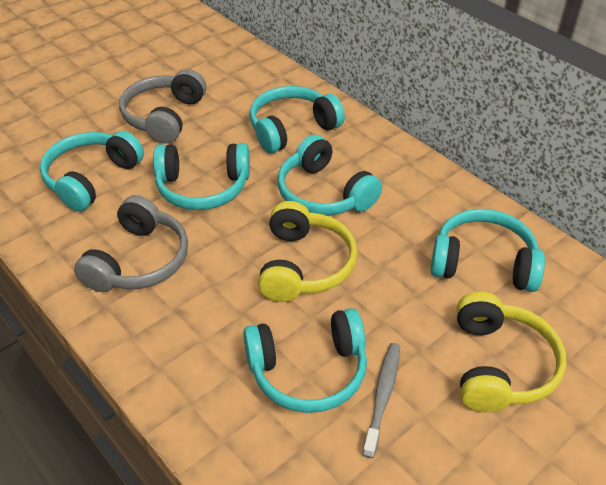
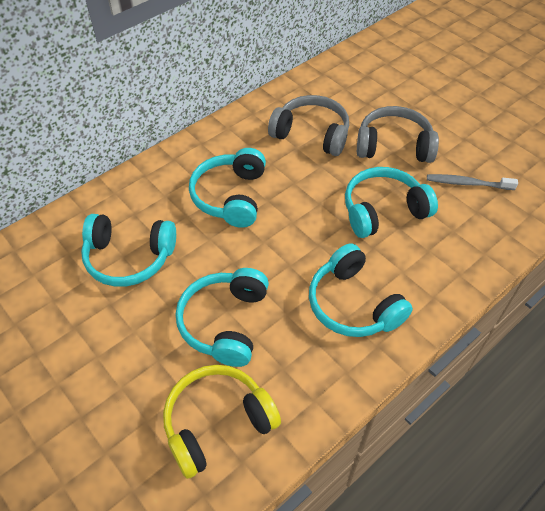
turquoise headphones: [40,131,144,212] [153,143,250,210] [243,308,367,413] [249,86,345,153] [278,135,382,216] [431,209,545,292] = 6 -> [81,214,176,287] [176,268,269,367] [189,148,266,228] [309,243,413,337] [345,167,438,238] = 5
yellow headphones: [258,201,357,302] [457,292,566,412] = 2 -> [163,365,281,479] = 1

